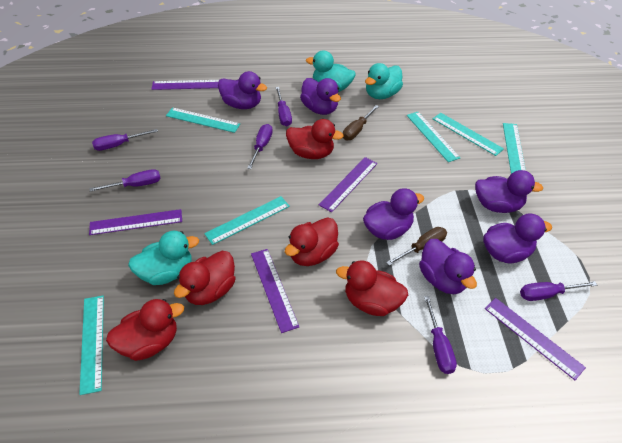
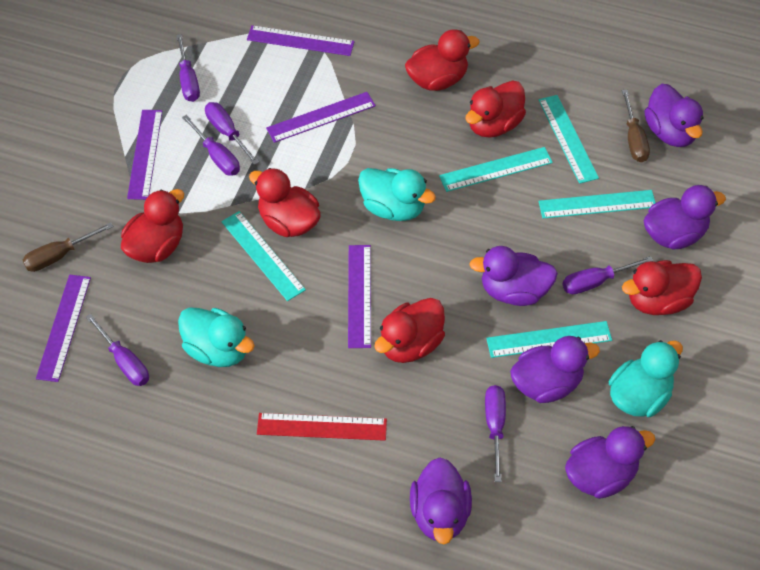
red duck: [106,299,184,361] [174,251,235,305] [285,217,339,266] [286,119,344,159] [336,260,408,316] = 5 -> [121,189,184,263] [249,168,321,237] [374,298,445,363] [405,29,480,91] [465,80,526,138] [622,260,702,315] = 6
red ruler: none = 0 -> [257,413,387,441] = 1
turquoise ruler: [79,296,104,395] [166,107,240,133] [204,196,290,245] [407,112,460,162] [433,113,504,156] [503,123,526,174] = 6 -> [221,211,306,301] [439,147,553,192] [486,321,612,358] [539,95,599,184] [539,190,656,219] = 5

